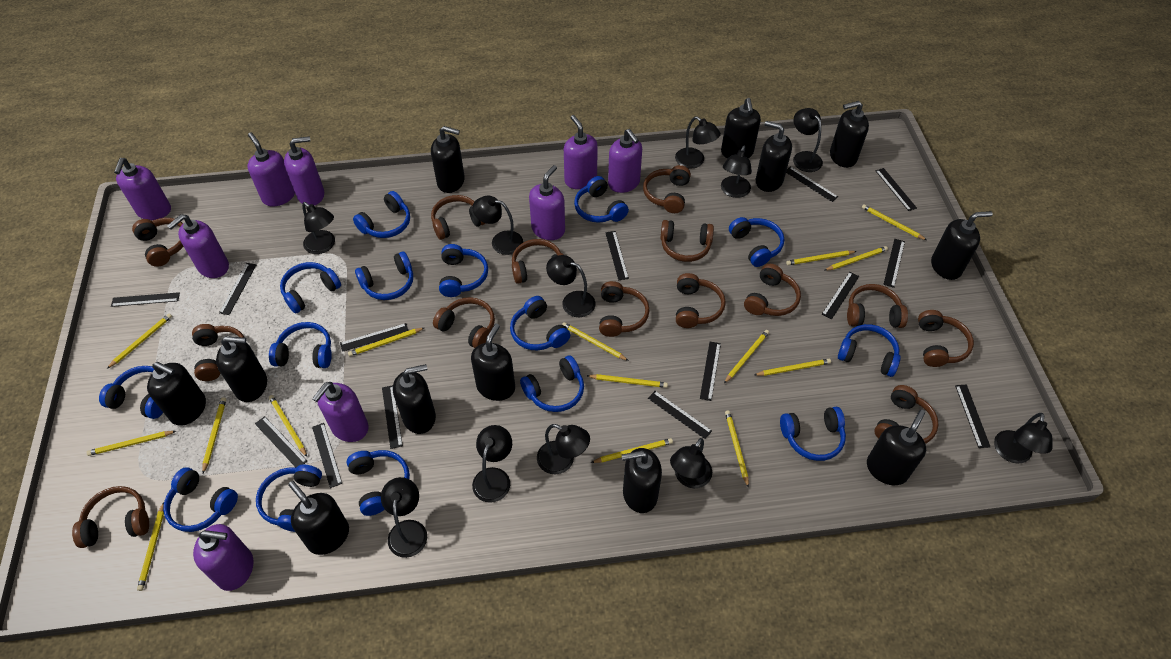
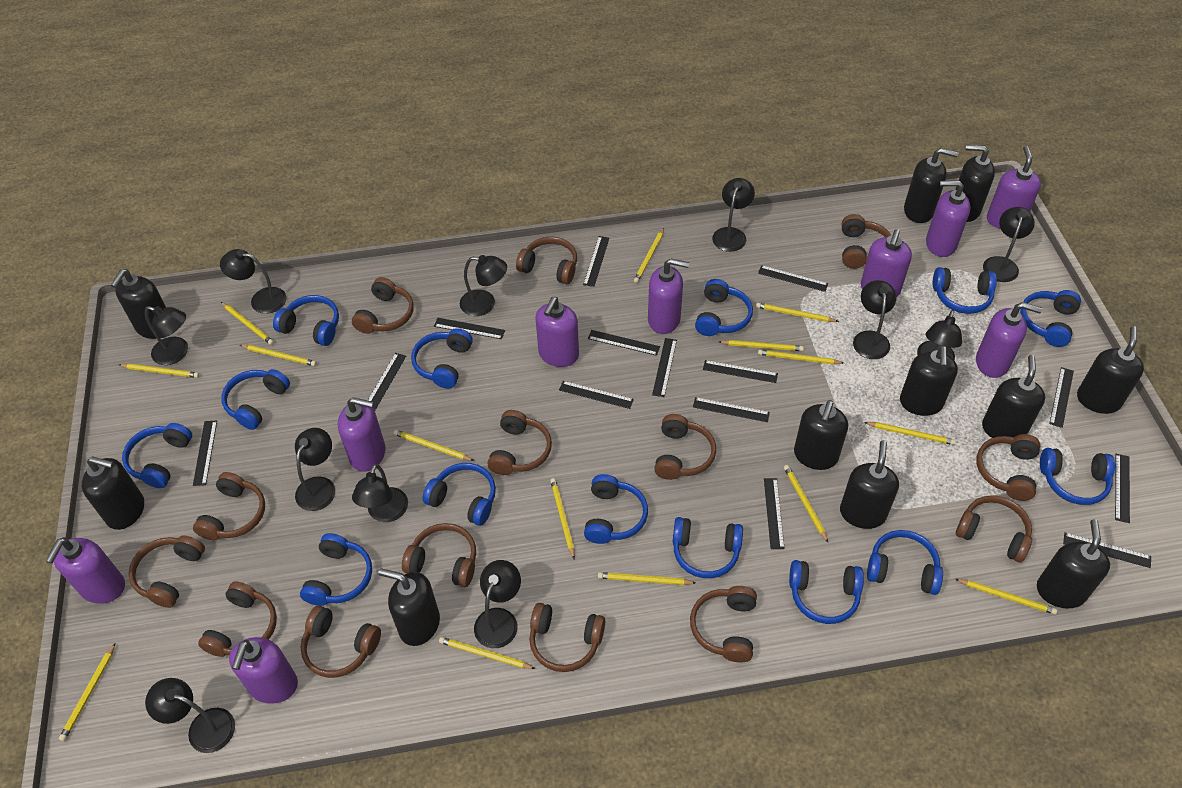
black soap dispenser: [147,362,206,426] [216,336,267,402] [288,481,349,555] [393,364,436,434] [431,126,465,193] [471,324,515,401] [621,448,662,513] [721,98,761,159] [756,121,792,192] [830,101,869,168] [867,409,926,485] [931,211,993,280] = 12 -> [82,457,144,530] [111,269,166,339] [378,568,440,646] [794,400,848,470] [840,440,899,529] [900,346,958,416] [904,148,958,223] [955,145,995,222] [982,355,1045,438] [1037,519,1110,609] [1077,326,1144,414] = 11
blue headphones: [99,366,163,419] [163,467,238,532] [256,464,322,532] [269,322,332,368] [280,262,341,313] [347,450,410,516] [353,191,410,238] [355,251,413,300] [439,244,488,297] [510,296,570,350] [520,356,584,412] [574,176,629,223] [729,217,784,267] [780,407,846,461] [838,324,901,377] = 15 -> [122,423,192,488] [221,369,290,430] [273,295,339,346] [300,533,372,606] [411,328,473,389] [422,463,496,526] [584,474,648,544] [673,517,743,578] [695,279,753,336] [789,560,864,624] [867,530,943,595] [933,267,997,314] [1020,290,1081,347] [1040,448,1115,505] = 14

